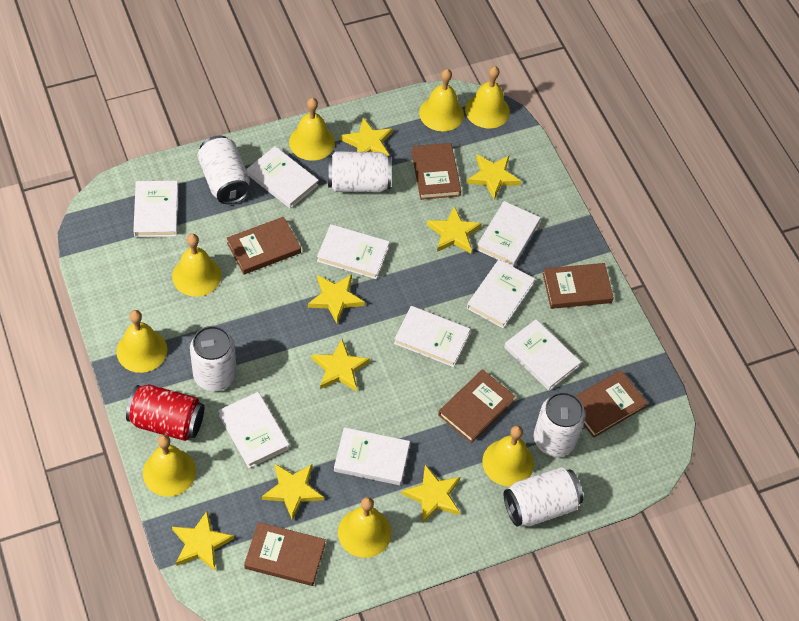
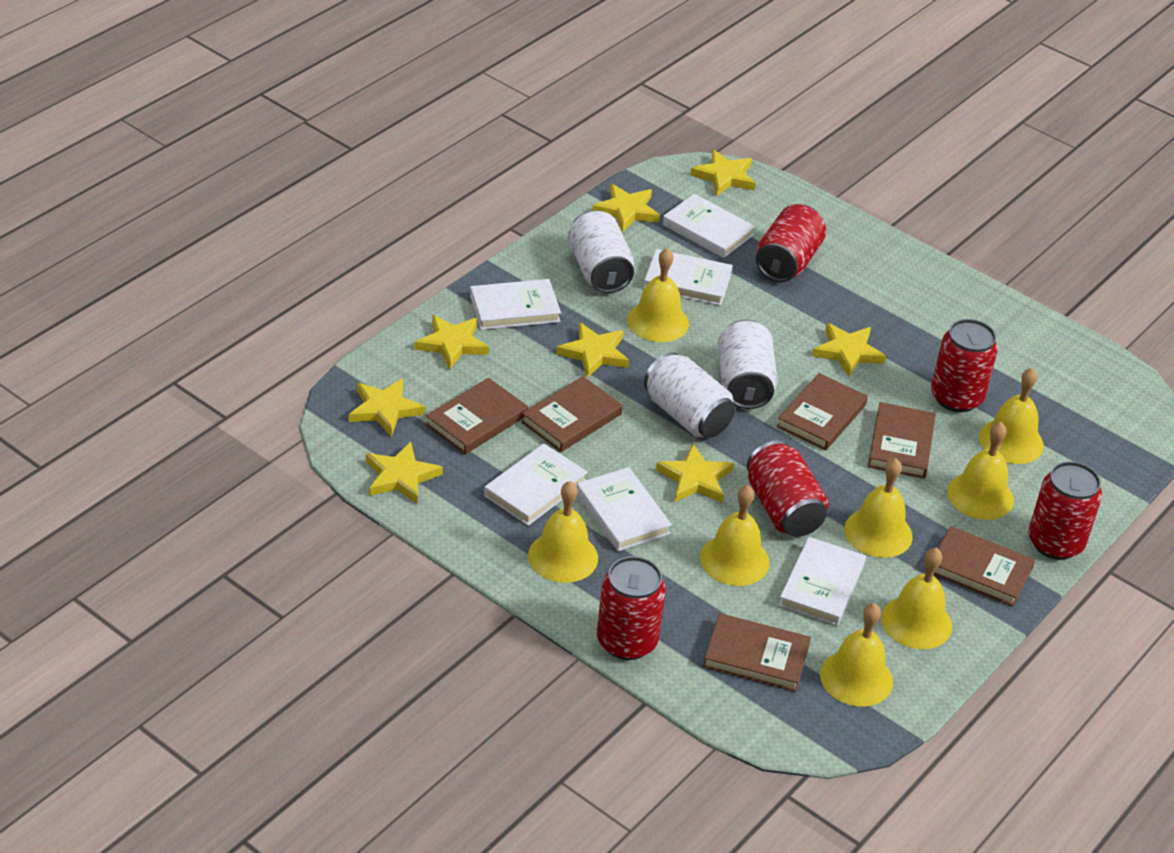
red can: [126,384,204,441] = 1 -> [597,556,666,660] [747,441,829,537] [756,204,826,282] [931,319,998,412] [1028,461,1102,560] = 5
white book: [133,181,178,237] [218,392,289,468] [247,146,318,209] [317,224,390,279] [334,427,410,485] [394,306,470,367] [467,260,535,328] [476,201,540,267] [504,319,581,391] = 9 -> [470,279,561,330] [484,443,588,526] [577,467,672,551] [643,249,733,306] [663,194,755,258] [779,537,866,626] = 6
white can: [190,326,237,391] [197,136,250,204] [328,151,391,192] [504,467,583,527] [534,392,586,457] = 5 -> [568,210,634,293] [644,352,735,438] [718,319,778,409] = 3

